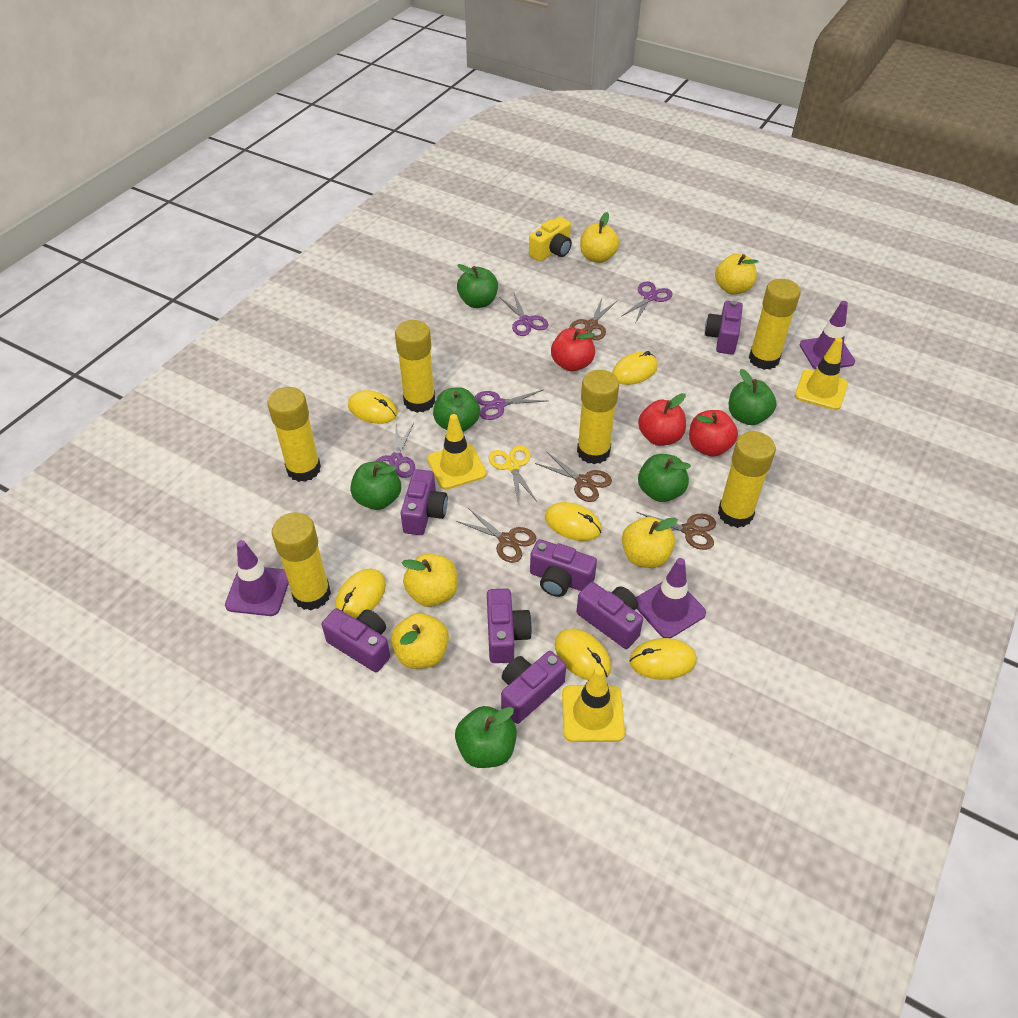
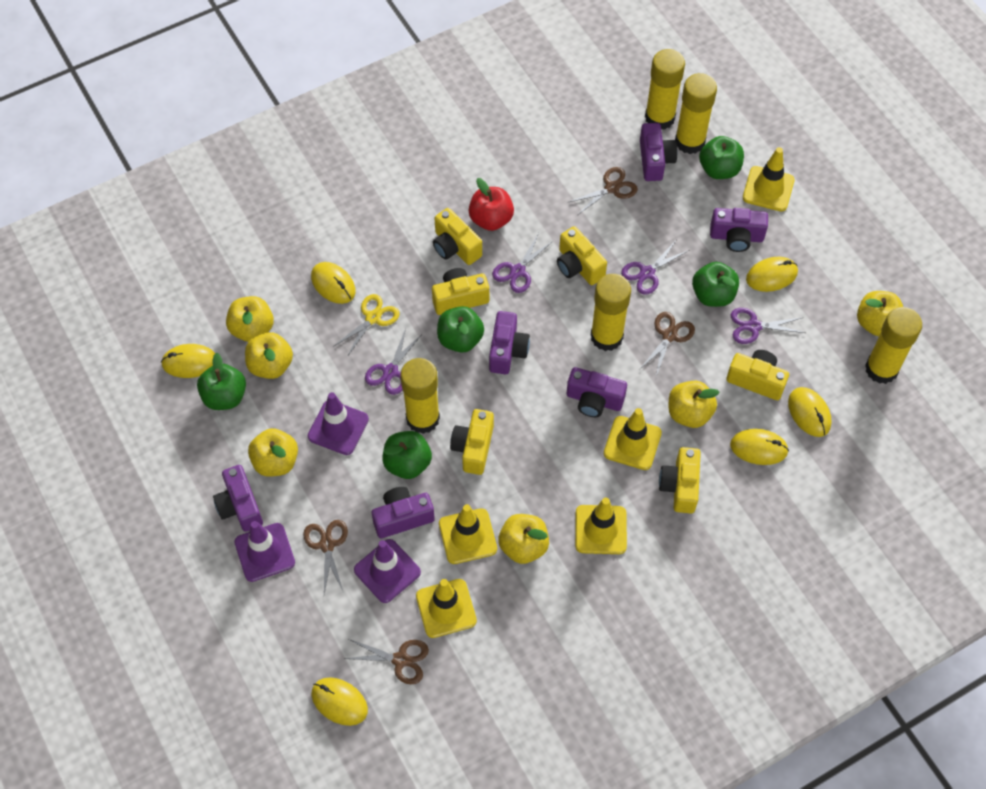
green apple: [350,461,401,510] [433,387,480,432] [455,706,517,768] [457,264,498,308] [638,454,691,502] [729,369,776,425] = 6 -> [197,353,246,410] [382,431,432,479] [437,306,484,353] [692,262,739,307] [699,136,744,179] = 5
purple camera: [322,608,390,672] [401,469,448,535] [487,588,532,663] [501,651,566,724] [530,539,597,597] [577,582,643,649] [705,300,743,355] = 7 -> [213,465,263,532] [372,487,435,538] [489,311,530,374] [567,367,627,417] [640,123,677,181] [710,208,768,252] = 6
red apple: [551,328,595,372] [638,393,686,446] [689,410,738,457] = 3 -> [469,178,514,231] = 1
yellow apple: [391,613,449,669] [402,554,458,607] [580,212,619,263] [622,517,678,568] [715,254,758,295] = 5 -> [226,296,274,342] [245,332,293,379] [248,428,298,477] [498,514,549,564] [669,380,720,428] [857,291,903,336] = 6
yellow camera: [529,217,572,261] = 1 -> [432,268,489,315] [433,208,482,265] [450,409,494,475] [557,226,607,285] [659,447,701,513] [726,350,789,400] = 6
yellow glue stick: [267,387,321,482] [272,512,331,610] [395,320,435,413] [577,370,619,464] [718,431,776,528] [749,279,801,370] = 6 -> [401,358,440,434] [591,274,631,351] [645,49,685,130] [675,73,717,154] [865,307,922,384] = 5
yellow traffic cone: [427,414,487,489] [562,667,625,742] [795,337,848,410] = 3 -> [416,579,477,638] [439,504,497,564] [575,498,627,554] [604,408,662,470] [743,147,795,212] = 5

